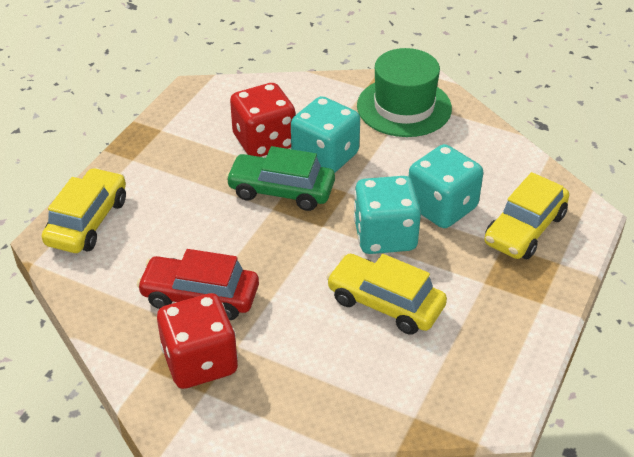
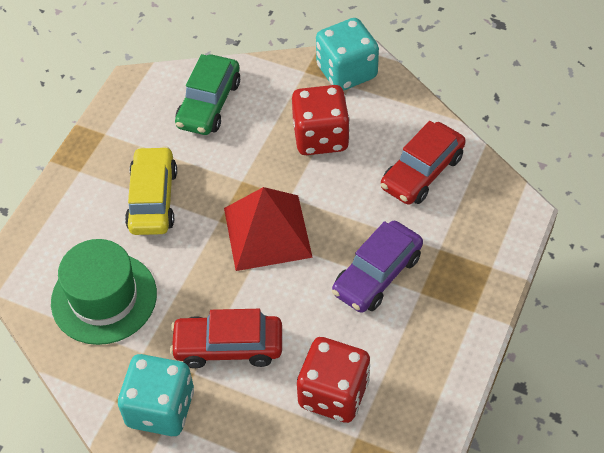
purple car: none = 0 -> [332,221,423,313] = 1
red car: [137,249,259,320] = 1 -> [170,309,282,368] [381,121,466,205] = 2
red pyramid: none = 0 -> [224,187,313,271] = 1
turquoise dice: [291,96,360,173] [354,176,421,254] [408,144,483,228] = 3 -> [118,354,194,436] [316,18,379,91] = 2
yellow car: [42,168,126,253] [326,254,447,335] [484,172,569,259] = 3 -> [125,146,177,235] = 1

